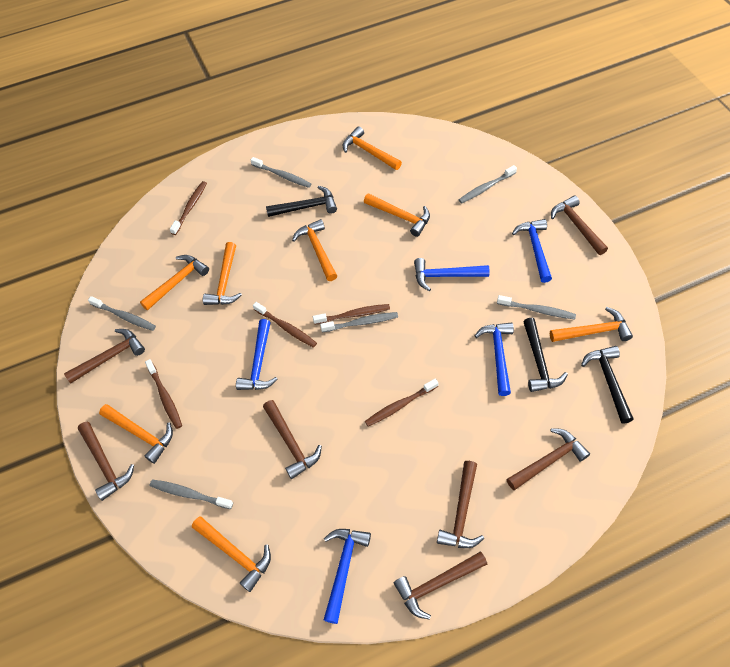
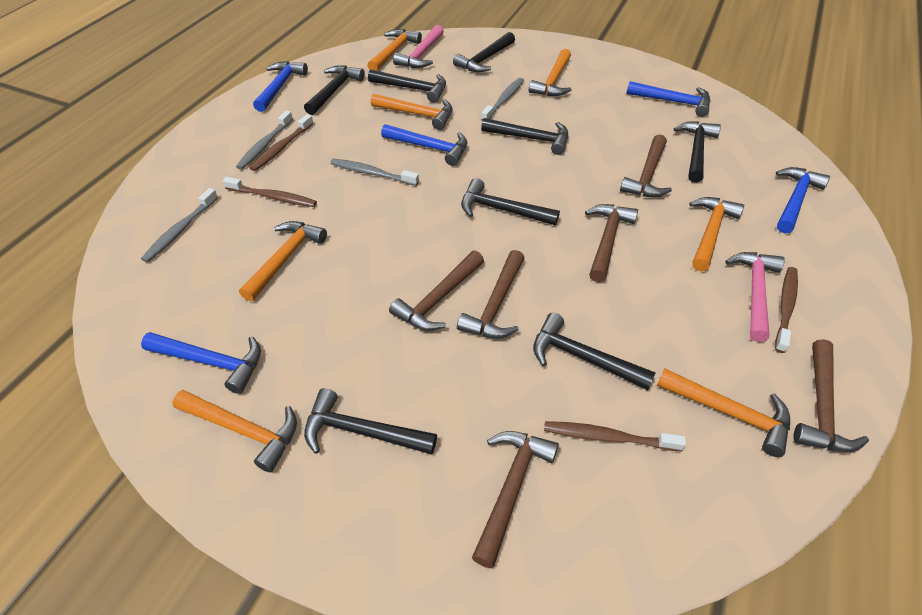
black hammer: [266,186,337,217] [523,318,568,392] [581,346,634,424] = 3 -> [304,65,365,115] [304,388,437,455] [368,69,446,103] [453,32,515,72] [461,178,560,225] [481,118,568,155] [533,313,656,390] [674,121,721,183] = 8
brown hammer: [64,329,145,383] [78,422,134,501] [263,400,322,479] [394,552,487,620] [437,461,484,548] [507,428,590,490] [551,196,608,255] = 7 -> [389,251,484,331] [457,250,525,338] [472,431,559,568] [585,204,638,282] [620,134,672,197] [793,339,869,452] = 6
brown toothbrush: [145,359,182,429] [170,181,207,235] [253,302,317,348] [313,304,390,325] [365,379,438,427] = 5 -> [223,177,317,207] [250,114,313,171] [544,421,686,452] [775,267,798,353] = 4
grey toothbrush: [88,296,156,331] [150,479,233,509] [251,157,311,188] [320,312,398,332] [459,165,517,204] [497,295,576,319] = 6 -> [141,188,218,262] [236,110,293,170] [330,159,419,186] [481,78,524,121] = 4
orange hammer: [99,404,173,464] [140,255,209,310] [192,516,271,592] [203,242,242,305] [292,219,337,281] [343,126,402,170] [364,193,430,237] [550,307,633,342] = 8 -> [172,390,297,473] [239,221,327,301] [367,29,422,71] [371,94,452,130] [529,49,571,96] [657,368,790,457] [689,197,744,271] = 7
pink hammer: none = 0 -> [393,25,444,68] [725,252,785,342] = 2

